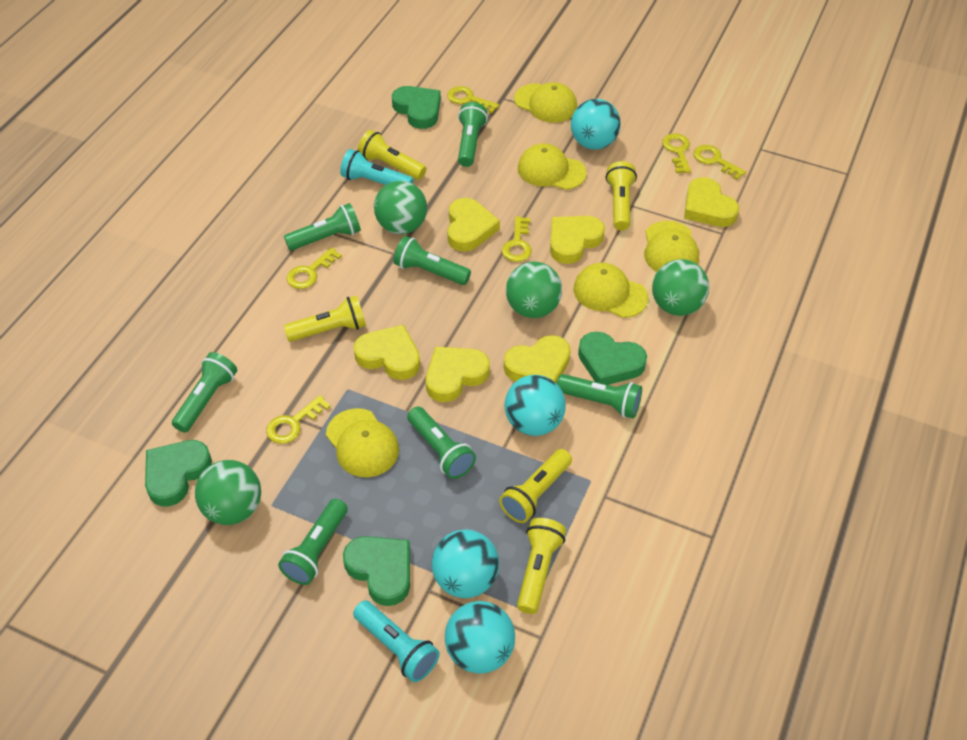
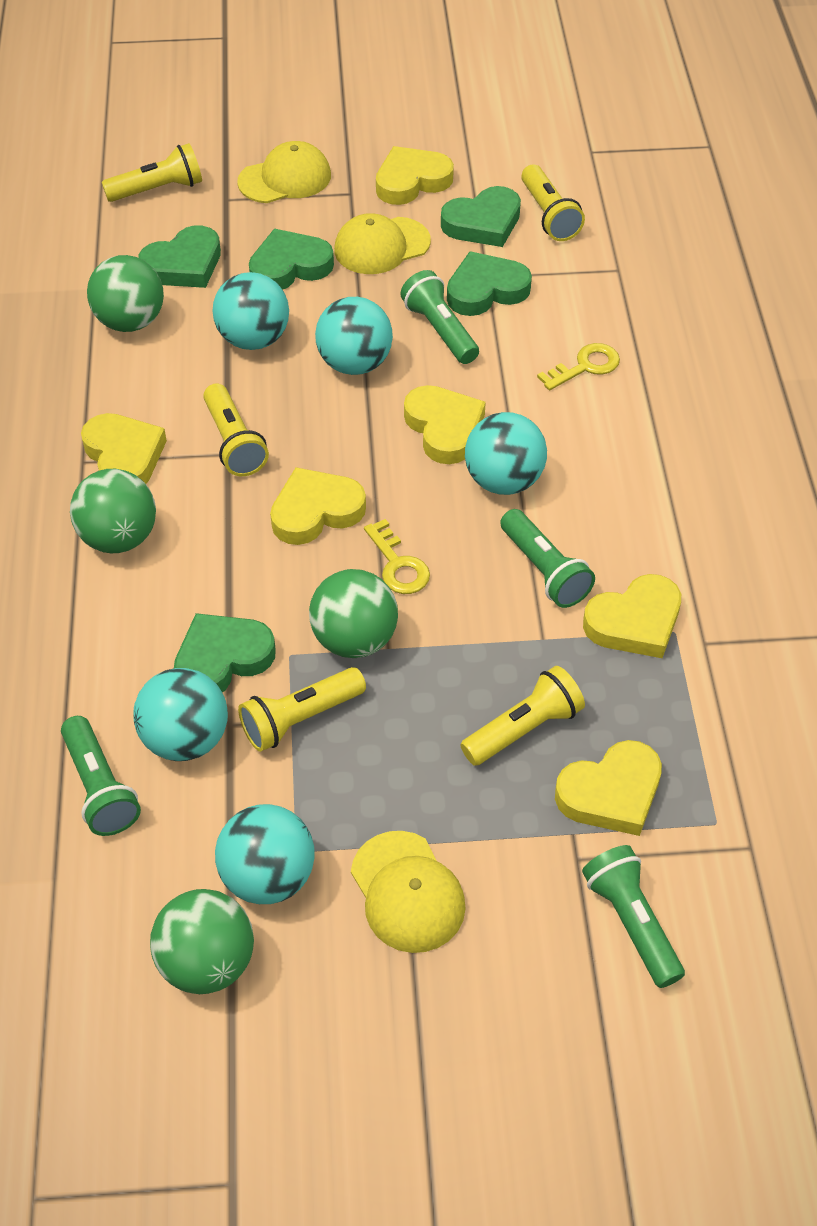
green flashlight: [172,352,237,433] [278,499,348,585] [284,203,361,250] [393,236,471,285] [407,407,476,479] [458,102,488,167] [557,374,642,419] = 7 -> [61,716,141,836] [400,270,479,364] [500,509,595,608] [582,845,685,988] = 4
green heart: [145,440,212,507] [343,536,410,606] [392,86,441,129] [578,332,647,385] = 4 -> [138,225,221,288] [174,613,276,693] [249,229,334,290] [441,186,521,247] [447,251,532,316] = 5
turquoise ball: [432,529,499,598] [445,601,515,674] [504,375,566,436] [571,99,621,149] = 4 -> [133,668,228,761] [213,272,289,350] [215,804,315,904] [315,297,393,375] [465,412,547,495] = 5
turquoise flashlight: [340,149,413,185] [353,600,440,682] = 2 -> none = 0
yellow cap: [326,408,399,477] [514,82,577,123] [518,143,587,190] [573,263,648,318] [644,221,699,272] = 5 -> [237,141,331,203] [334,213,431,274] [351,831,466,953] = 3
yellow key: [266,395,331,444] [286,248,342,289] [447,86,499,113] [502,216,532,262] [662,133,691,173] [693,145,746,180] = 6 -> [364,519,430,594] [537,343,620,390] = 2

